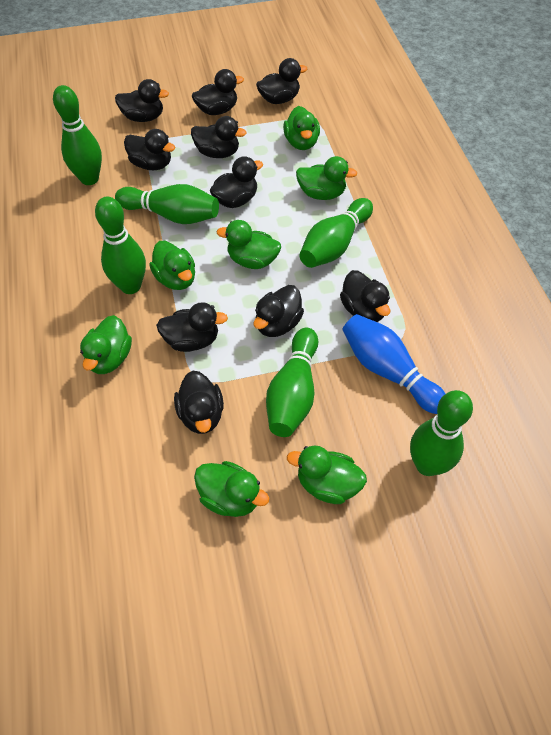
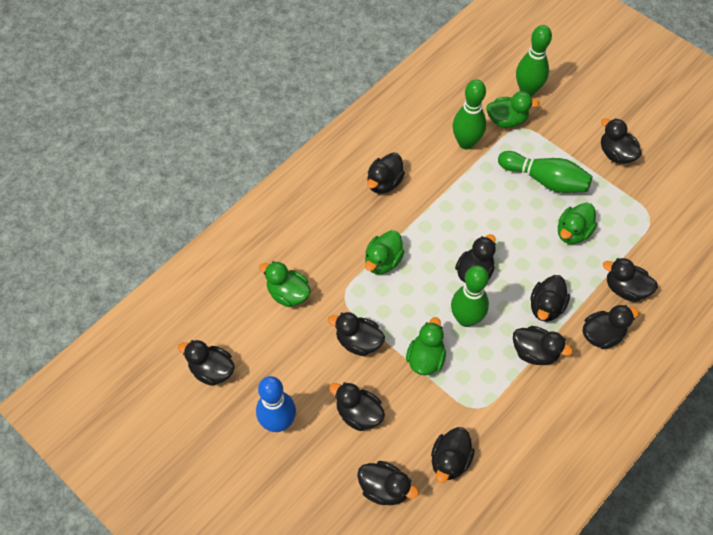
black duck: [115,79,169,122] [124,129,175,170] [156,302,228,352] [174,371,224,434] [191,116,247,158] [192,69,244,115] [210,156,263,208] [253,285,304,337] [256,58,307,104] [340,270,390,322] = 10 -> [178,340,235,386] [328,312,385,356] [329,382,385,431] [357,461,419,505] [367,153,405,194] [431,427,475,483] [455,234,496,283] [513,326,573,365] [530,275,570,322] [583,305,639,349] [601,118,642,164] [603,258,658,302] = 12
green bowling pin: [53,85,102,185] [95,197,146,294] [115,184,219,224] [266,328,319,437] [299,198,373,268] [410,390,473,476] = 6 -> [451,265,489,327] [453,79,486,150] [498,151,593,193] [516,25,552,96] = 4
green duck: [80,315,132,374] [149,241,195,290] [194,461,269,517] [217,220,281,269] [283,106,320,150] [287,446,367,504] [296,156,357,200] = 7 -> [259,261,311,307] [365,230,404,274] [406,317,446,376] [486,91,540,128] [558,203,597,244] = 5

